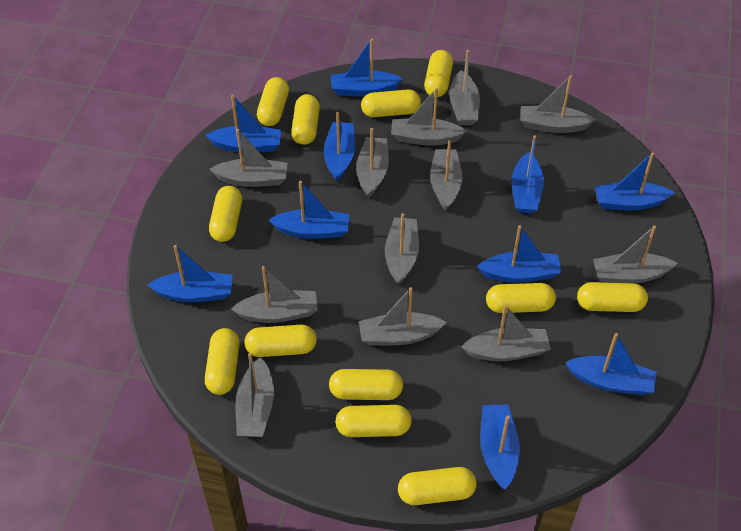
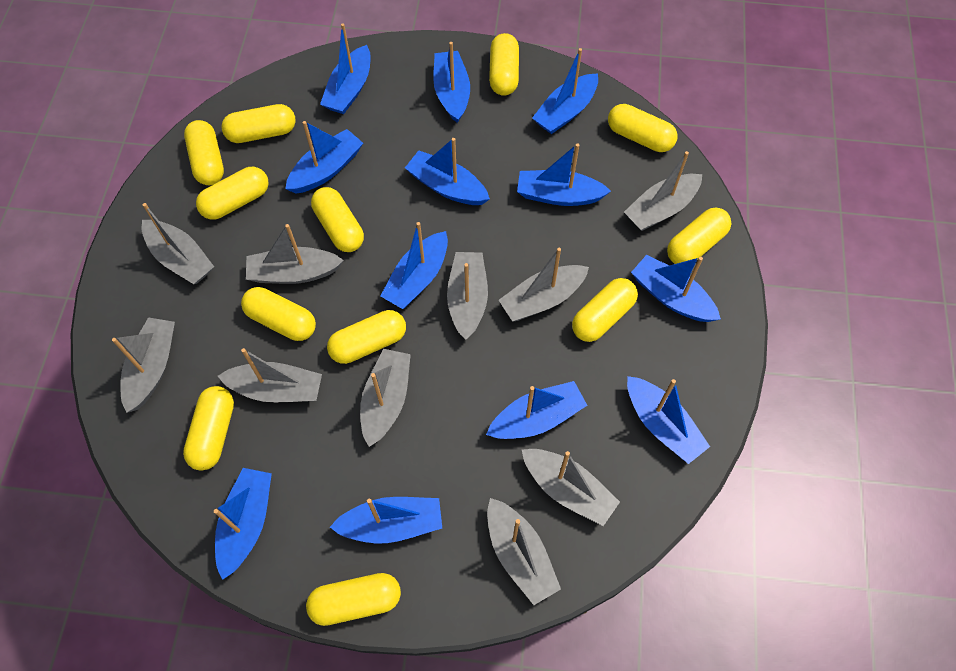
blue boat: [147,245,233,302] [205,95,281,153] [269,181,349,239] [324,112,355,181] [331,39,403,97] [477,225,562,283] [480,405,520,489] [512,135,544,214] [565,333,657,395] [595,152,675,211] = 10 -> [214,468,272,580] [285,121,363,193] [320,24,371,114] [330,497,442,543] [381,222,448,309] [405,138,490,205] [433,42,470,123] [486,381,587,439] [517,143,611,206] [532,48,598,134] [627,376,710,464] [631,255,721,322] = 12
grey boat: [210,129,288,187] [231,266,318,323] [235,353,274,437] [356,128,389,198] [359,287,446,345] [385,213,419,285] [391,88,466,145] [430,140,463,210] [449,50,480,125] [462,305,551,361] [520,75,595,133] [593,226,677,284] = 12 -> [112,317,175,413] [142,203,214,284] [218,348,322,402] [246,224,344,284] [360,349,411,447] [447,252,488,340] [487,498,561,605] [499,248,589,321] [522,449,620,526] [624,151,702,231] = 10

